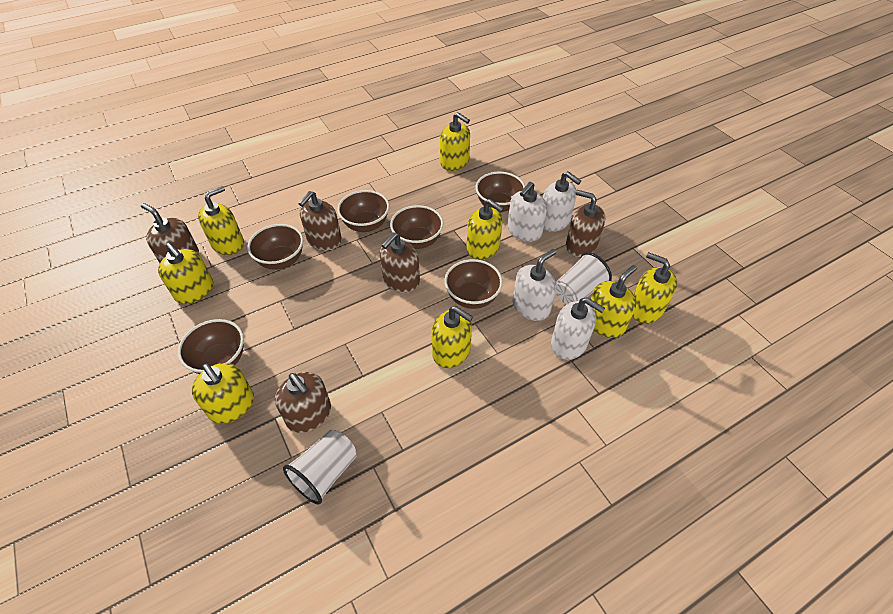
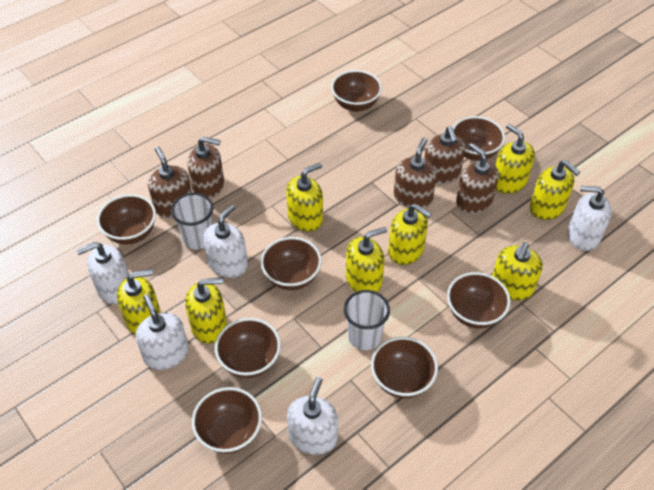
brown bowl: [178,319,244,374] [247,224,303,270] [337,190,389,232] [390,205,444,249] [444,259,503,309] [476,172,525,212] = 6 -> [97,194,156,245] [192,387,262,454] [215,318,281,378] [261,237,322,290] [331,70,382,112] [371,337,438,398] [447,272,511,329] [453,116,505,161] = 8
white soap dispenser: [507,182,547,242] [513,249,556,321] [543,171,581,232] [551,297,605,360] = 4 -> [76,242,129,304] [136,294,189,370] [203,205,248,278] [287,377,338,455] [568,186,612,251] = 5

